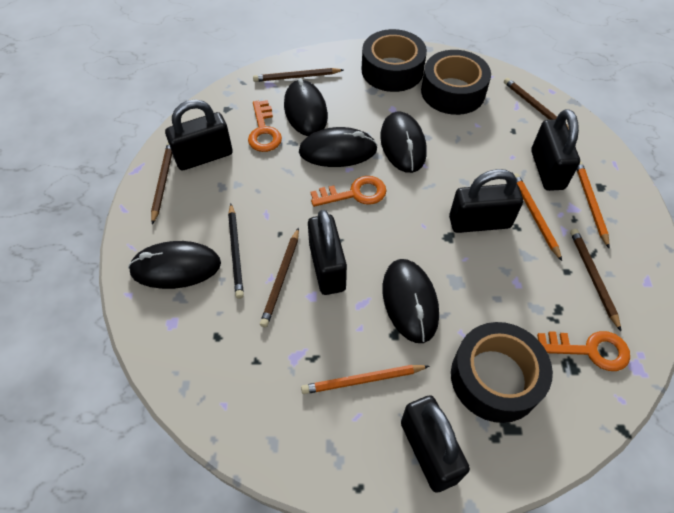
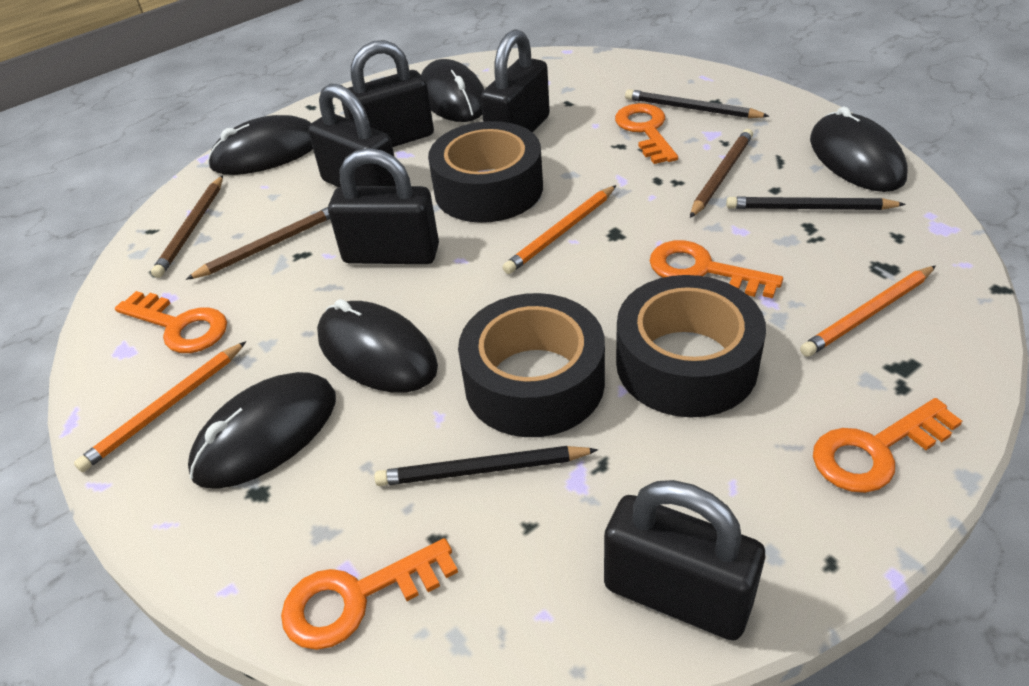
black pencil: [228,204,244,299] = 1 -> [374,446,598,486] [625,89,770,118] [726,196,906,210] = 3
brown pencil: [151,142,172,225] [253,68,343,82] [260,228,299,327] [504,78,569,130] [570,229,621,331] = 5 -> [151,175,223,278] [186,207,330,280] [690,129,753,218] = 3
orange key: [248,100,282,152] [311,176,386,207] [537,331,630,371] = 3 -> [115,291,227,353] [281,538,458,650] [615,103,678,164] [650,240,783,298] [813,398,962,493] = 5

